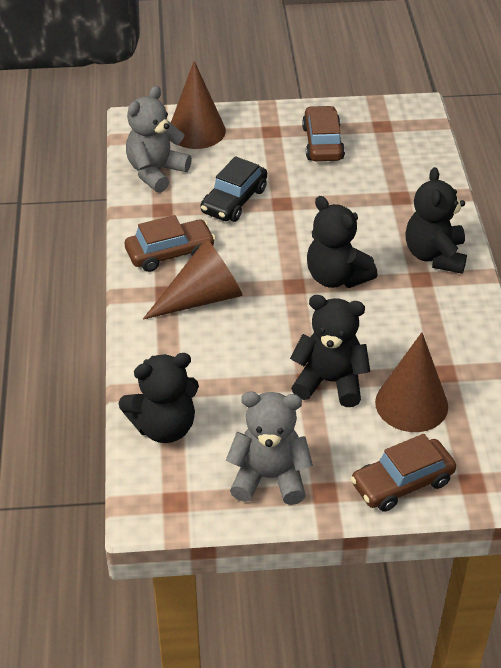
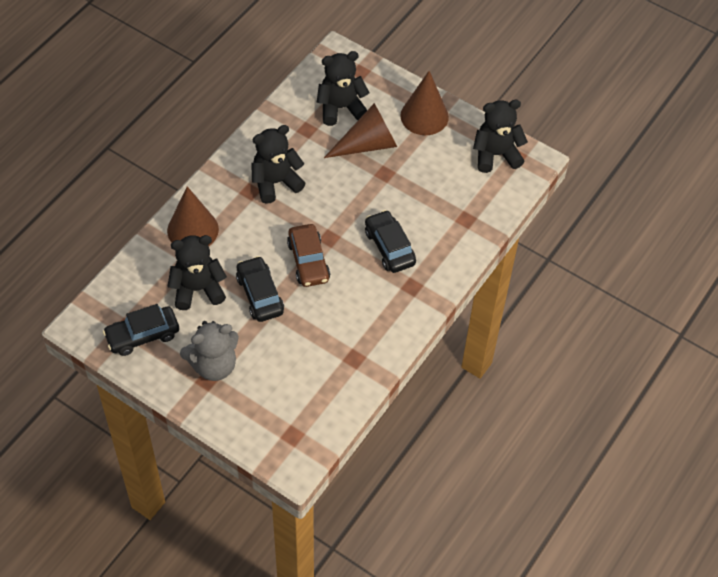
black car: [201,156,267,222] = 1 -> [103,304,179,356] [236,256,284,322] [365,210,416,273] = 3
brown car: [125,215,216,272] [302,106,345,161] [350,434,456,512] = 3 -> [287,224,330,287] = 1
grey teddy bear: [126,86,192,193] [226,391,313,505] = 2 -> [180,321,239,381] = 1

